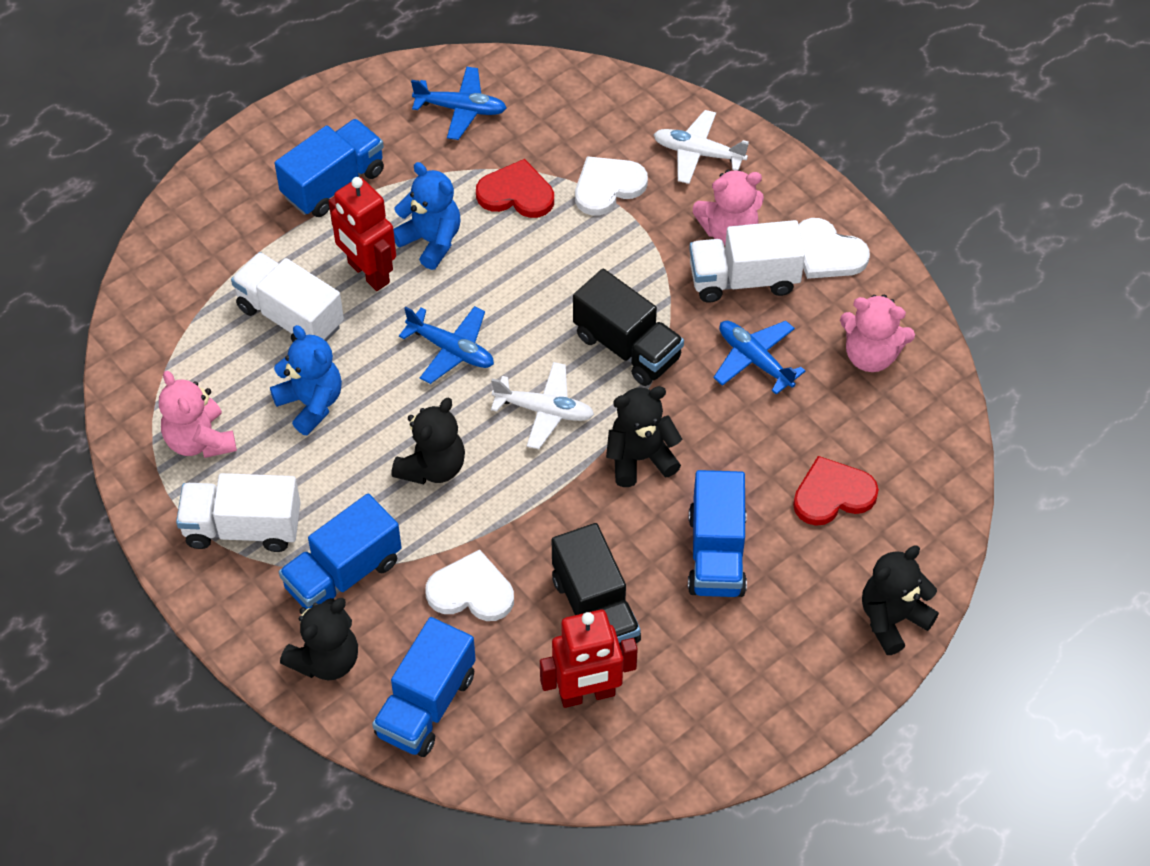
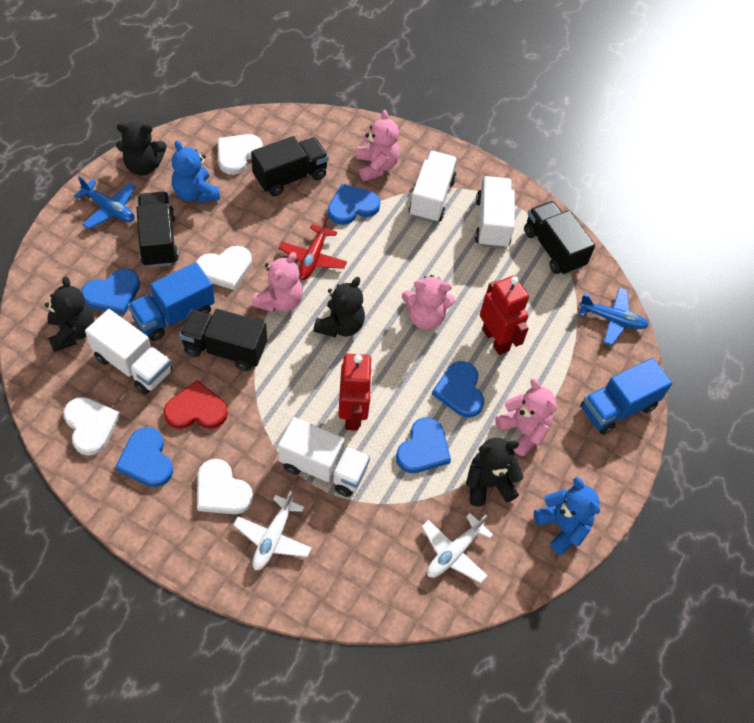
black truck: [552,523,641,648] [573,269,684,386] = 2 -> [136,192,179,267] [179,309,267,371] [251,136,329,196] [524,201,595,275] = 4
blue heart: none = 0 -> [81,269,140,315] [115,427,173,487] [328,184,381,225] [396,417,451,473] [432,361,484,418] = 5
blue plane: [399,306,494,384] [411,67,507,140] [713,321,805,395] = 3 -> [74,176,136,229] [579,288,648,345] = 2
blue truck: [275,119,384,217] [279,494,402,609] [372,617,476,757] [688,470,747,597] = 4 -> [128,262,215,341] [581,358,672,435] = 2
pink teddy bear: [159,371,237,458] [693,170,764,245] [840,295,915,372] = 3 -> [252,252,303,312] [356,110,399,181] [402,275,455,330] [496,379,557,456] = 4
red heart: [476,159,554,218] [793,456,879,526] = 2 -> [163,380,228,429] = 1
red plane: none = 0 -> [279,217,347,280] = 1
white heart: [425,549,514,621] [575,156,648,216] [799,218,870,279] = 3 -> [63,397,120,456] [196,246,252,290] [197,459,253,514] [218,134,263,175] = 4
white truck: [176,473,301,552] [231,252,344,342] [689,220,805,303] = 3 -> [85,309,172,395] [278,417,370,497] [409,151,457,223] [475,176,515,249] = 4

